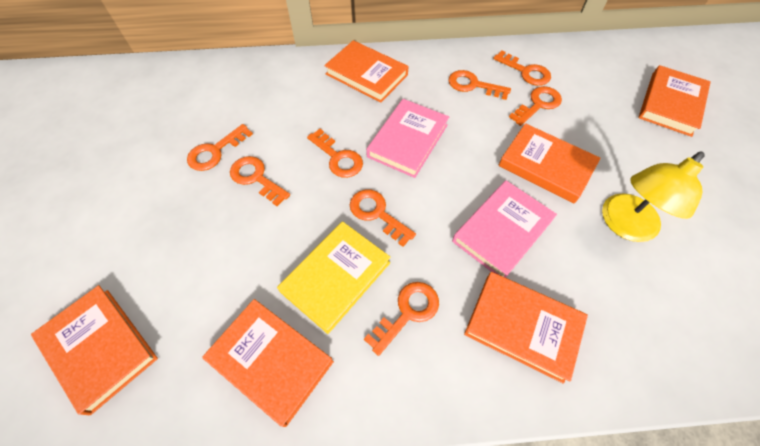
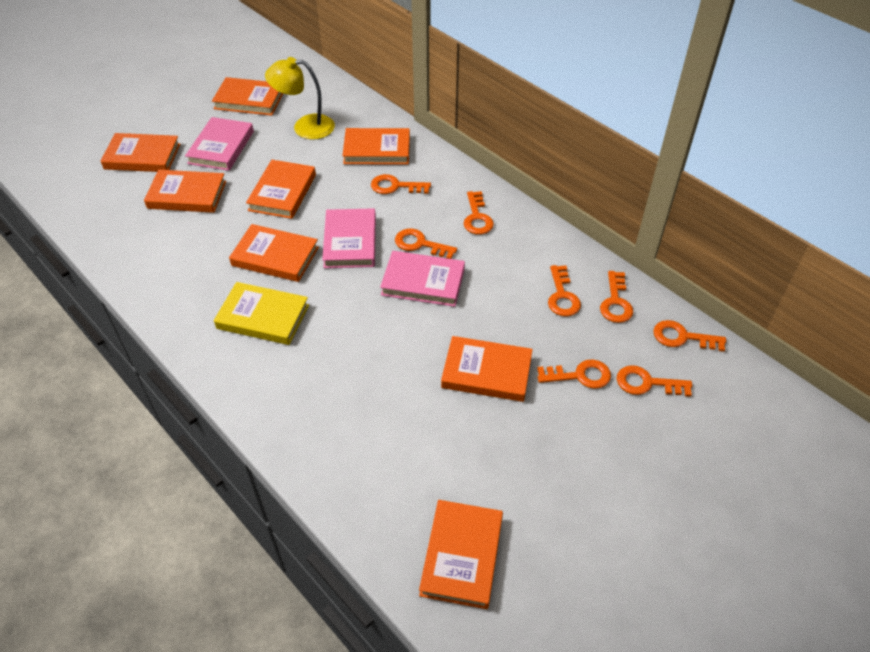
orange book: [31,285,158,415] [203,299,334,427] [324,40,409,103] [464,272,588,384] [499,123,600,204] [639,65,711,137] = 6 -> [101,133,180,172] [144,170,226,213] [212,77,283,116] [229,224,319,282] [246,160,316,219] [342,128,410,164] [419,500,503,609] [441,336,533,402] = 8
pink book: [366,99,449,178] [452,180,557,278] = 2 -> [185,117,254,171] [322,208,376,268] [380,251,465,307] = 3

